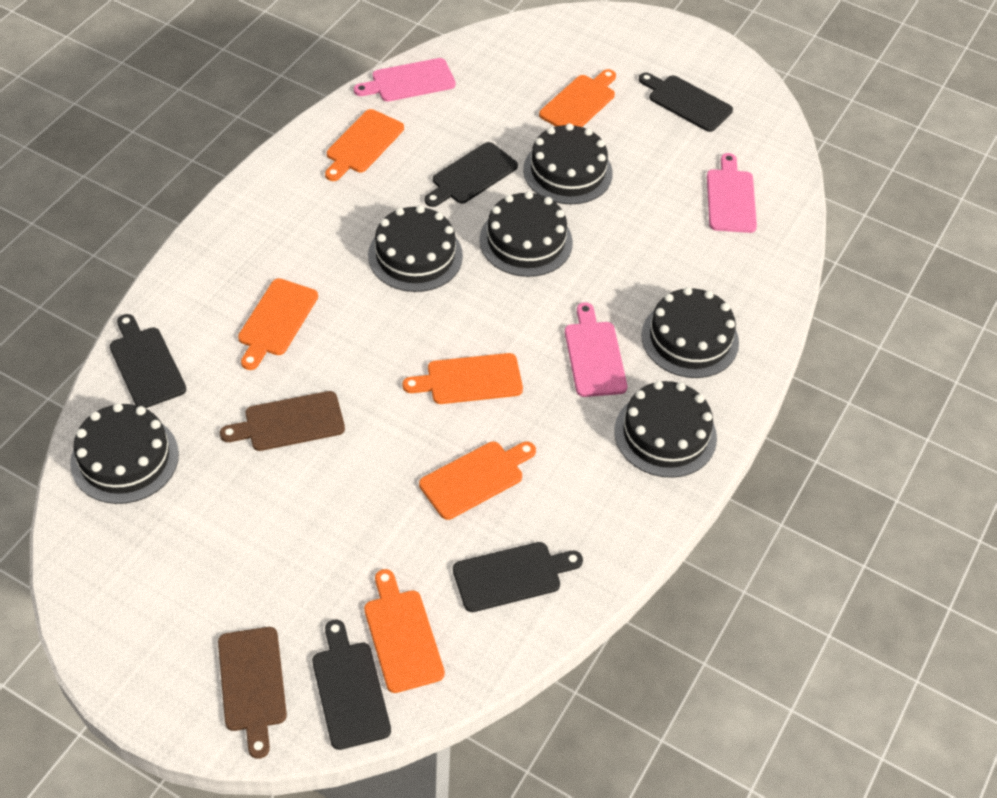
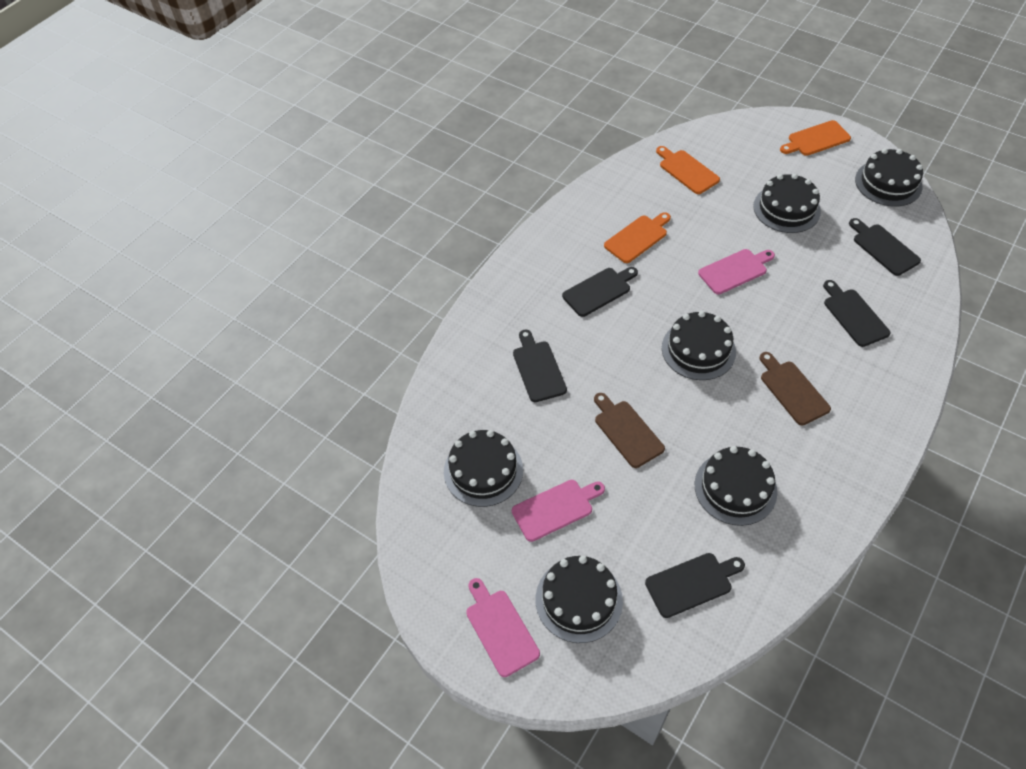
orange cutting board: [238,278,318,370] [325,109,404,181] [364,569,445,693] [402,353,523,404] [419,442,536,520] [539,69,616,127] = 6 -> [604,212,671,263] [656,146,720,194] [780,120,851,156] = 3

